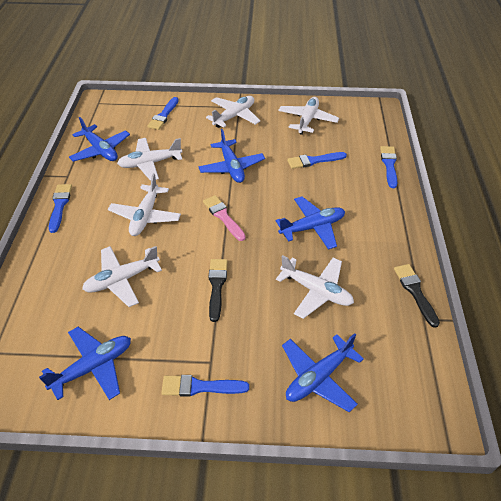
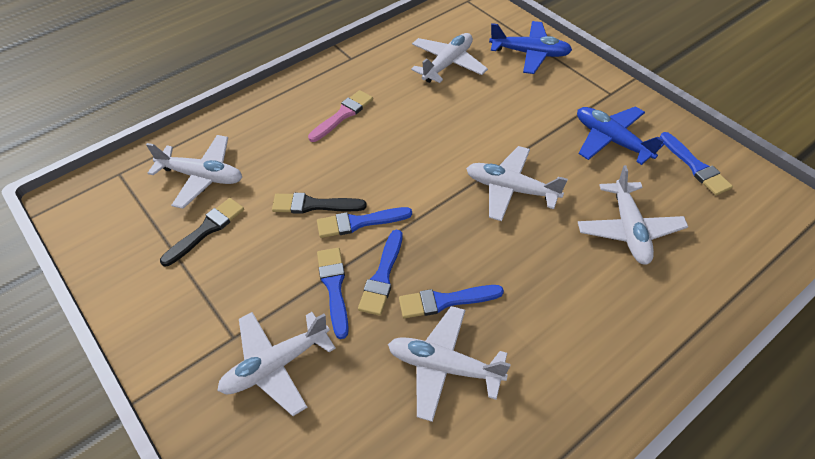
blue plane: [39,327,131,400] [69,117,130,162] [198,129,265,183] [276,197,345,250] [282,333,364,412] = 5 -> [489,21,572,74] [577,106,664,165] = 2

